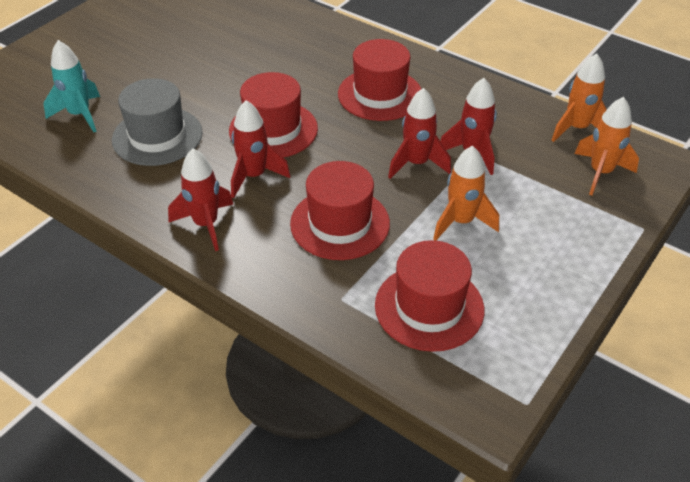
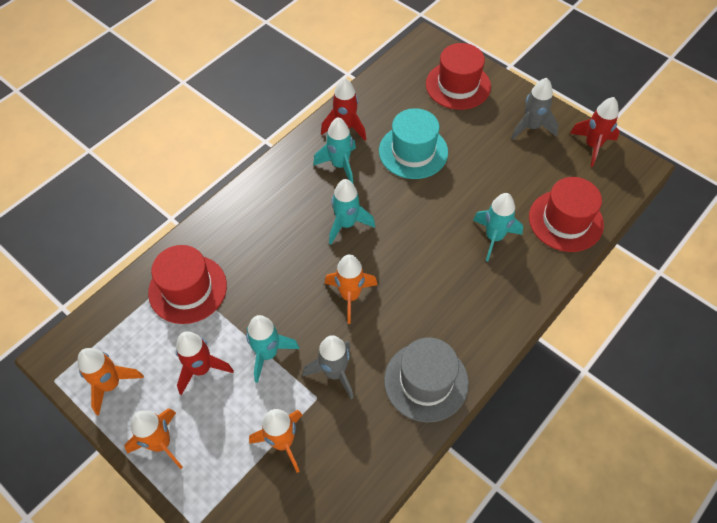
grey rocket: none = 0 -> [303,335,354,399] [511,78,559,140] = 2
orange rocket: [433,145,499,241] [552,53,607,142] [574,97,639,195] = 3 -> [78,348,144,416] [124,408,183,469] [249,409,302,473] [325,254,377,324] = 4
red hat: [229,72,318,158] [290,161,390,260] [338,39,421,121] [375,240,484,352] = 4 -> [148,245,227,324] [426,43,491,110] [529,177,604,252] = 3
red rocket: [168,148,234,251] [231,100,290,198] [388,88,451,179] [440,78,497,175] = 4 -> [176,331,234,395] [321,78,366,141] [570,97,620,167] = 3
turquoise hat: none = 0 -> [379,108,448,179] = 1
turquoise rocket: [44,40,100,132] = 1 -> [246,315,299,383] [313,117,356,183] [329,179,375,245] [473,193,523,261] = 4

